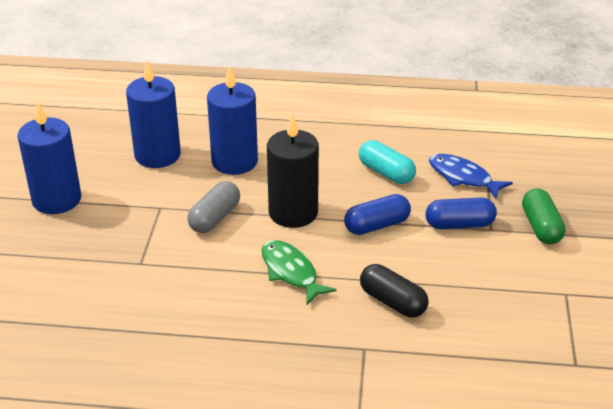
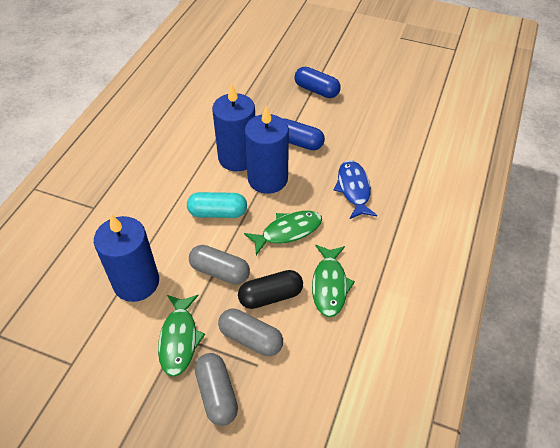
black candle: [267,114,319,228] = 1 -> none = 0
green capsule: [522,188,566,244] = 1 -> none = 0
green fish: [261,240,337,305] = 1 -> [158,295,205,377] [244,211,322,255] [312,245,355,317] = 3
grey capsule: [187,181,240,233] = 1 -> [189,245,250,285] [195,353,238,426] [218,308,283,356] = 3

